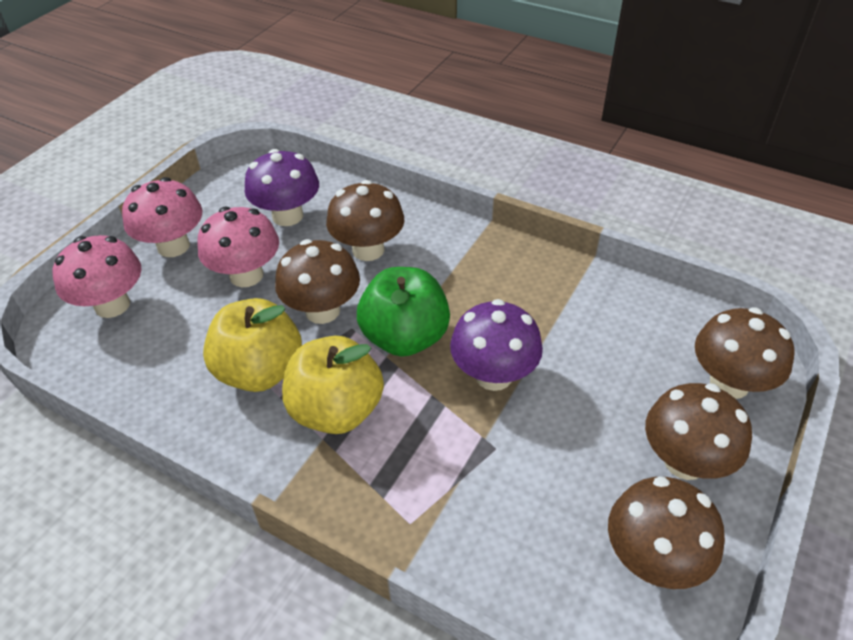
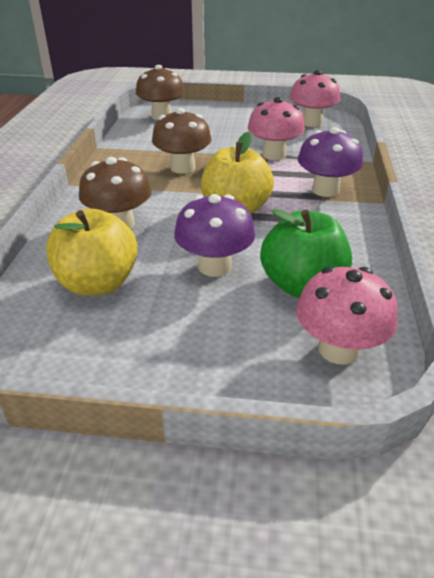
brown mushroom: [275,239,360,324] [326,180,404,261] [608,476,725,589] [645,383,752,480] [695,307,795,399] = 5 -> [79,157,152,229] [136,65,185,120] [152,108,212,174] = 3

